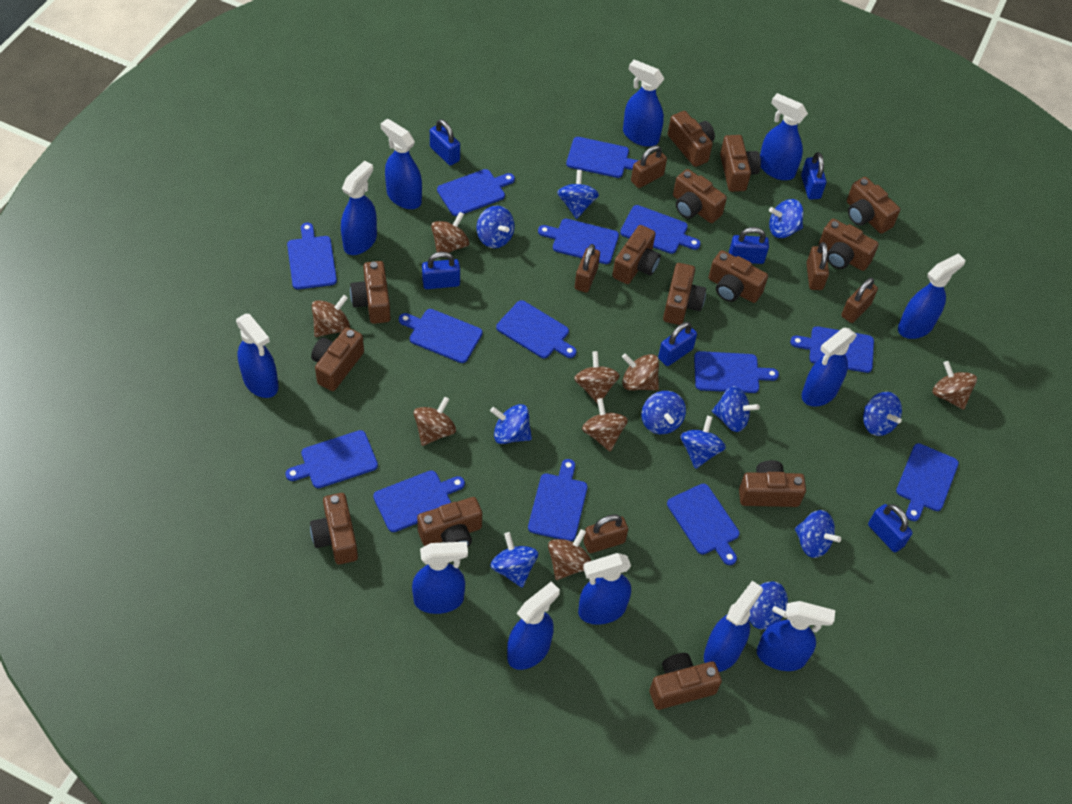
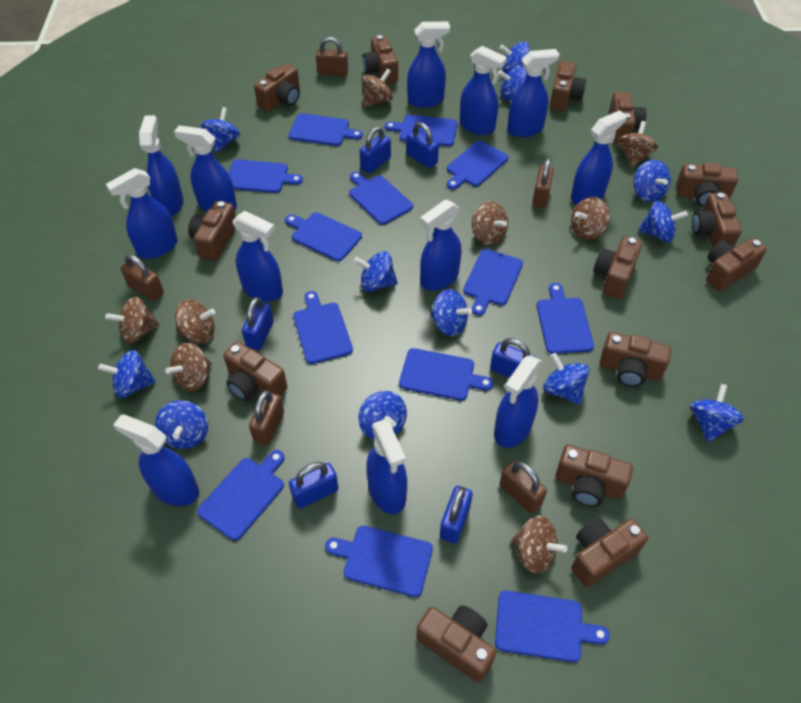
blue cutting board: [285,430,378,488] [287,223,337,289] [373,470,465,532] [399,309,483,363] [437,169,515,216] [496,300,576,358] [528,459,588,541] [538,219,619,264] [566,137,639,178] [620,205,701,254] [667,484,740,565] [694,351,779,393] [790,326,874,373] [896,443,959,521] = 14 -> [197,450,285,541] [228,159,303,193] [285,212,362,261] [289,113,363,146] [293,291,353,364] [325,526,433,597] [349,172,413,225] [385,115,457,146] [399,348,493,401] [447,141,509,190] [463,249,523,316] [495,590,610,662] [537,283,594,354] = 13
blue spinning top: [477,206,515,248] [490,404,532,444] [490,532,538,588] [557,170,599,219] [641,391,686,434] [680,416,726,469] [712,386,760,432] [749,581,788,630] [769,199,804,238] [795,510,841,558] [863,392,902,436] = 11 -> [98,350,156,398] [155,400,208,449] [201,107,240,153] [354,251,398,292] [359,391,407,440] [430,289,472,336] [498,65,527,100] [500,42,530,74] [543,353,589,404] [633,160,671,202] [638,201,688,242] [690,384,744,442] = 12

